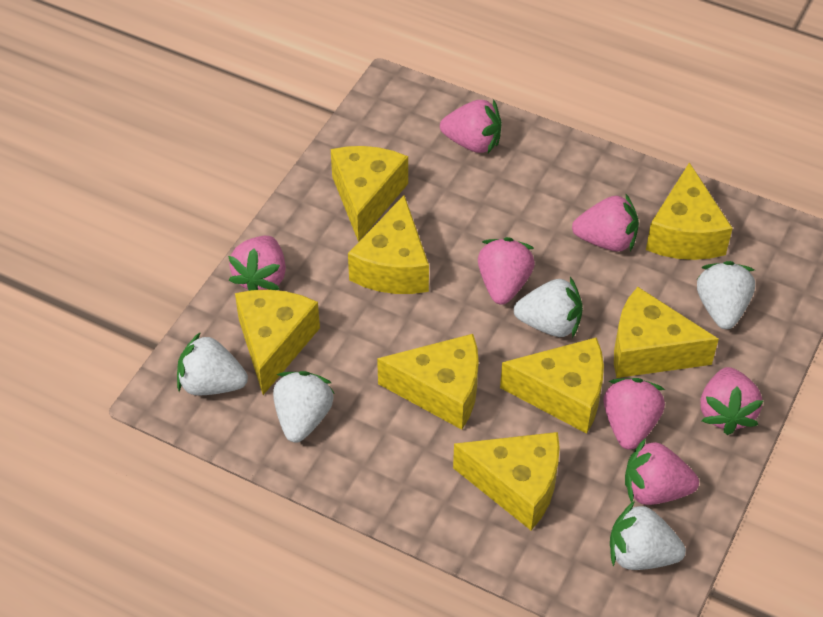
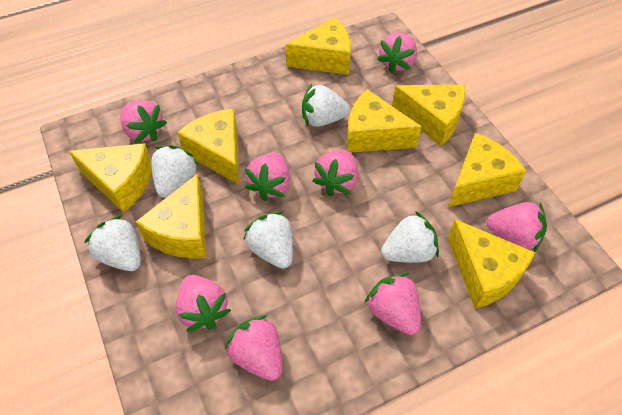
pink strawberry: [228,236,286,291] [440,99,502,153] [478,237,535,305] [572,194,639,252] [603,378,665,450] [625,438,699,505] [700,367,763,435] = 7 -> [121,100,167,143] [176,275,231,332] [225,315,282,381] [245,153,290,201] [312,150,358,196] [364,273,421,335] [377,32,417,74] [487,202,547,252] = 8

